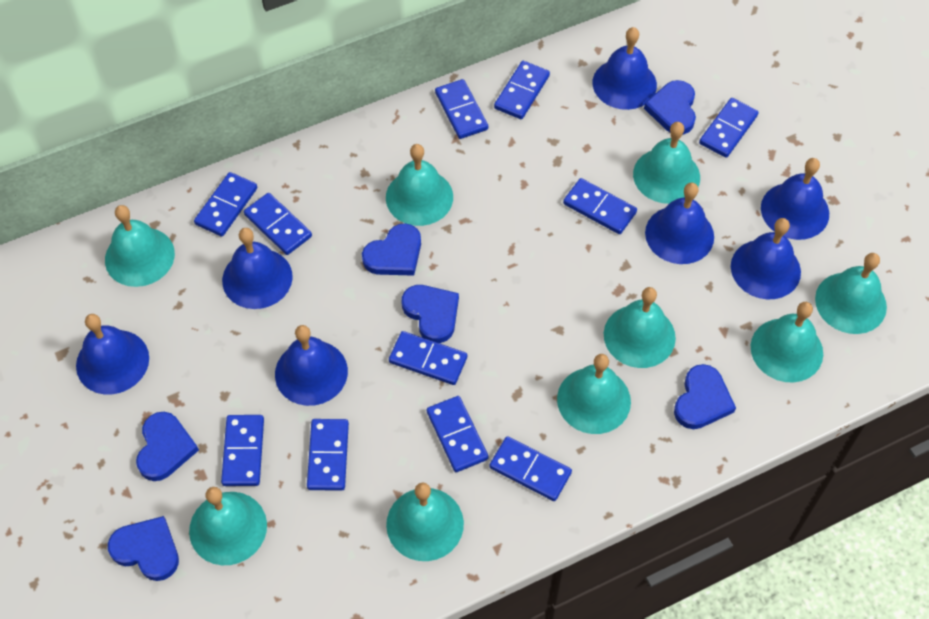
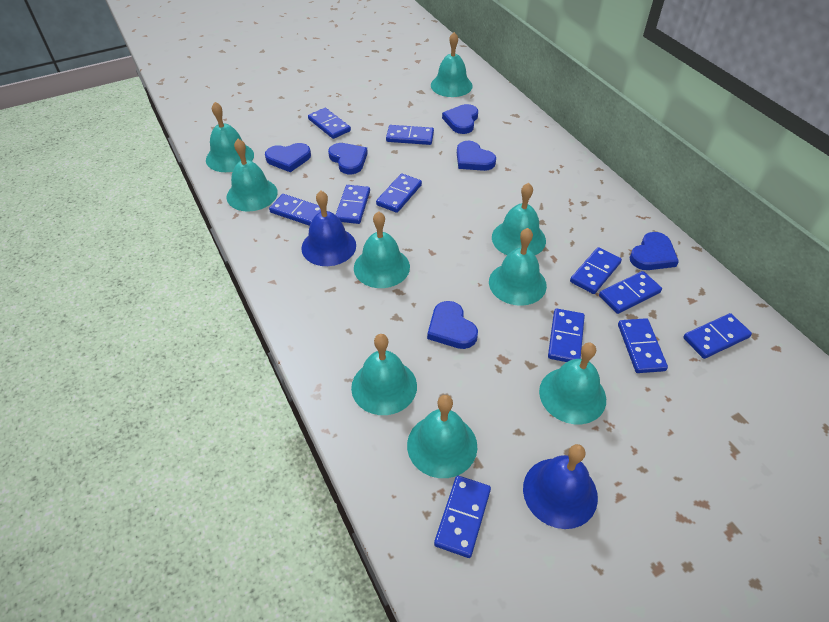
blue bell: [76,314,149,394] [222,228,293,309] [275,325,348,406] [593,27,657,110] [645,182,714,264] [731,218,801,299] [761,158,829,240] = 7 -> [301,191,356,266] [523,444,598,529] = 2

